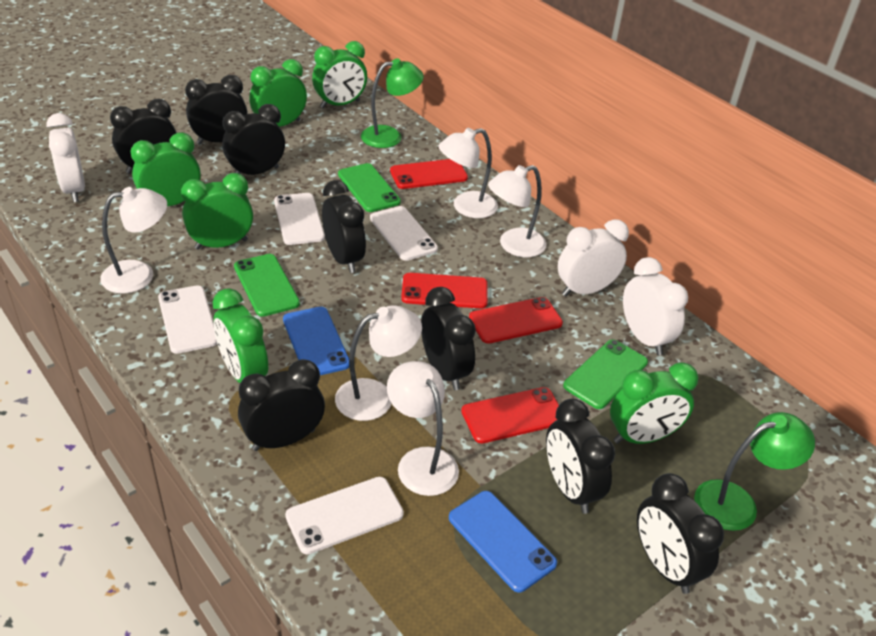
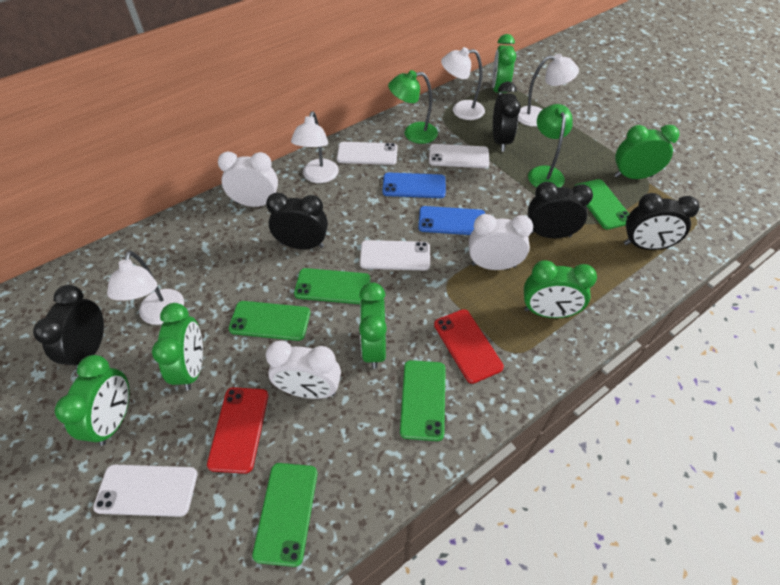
black clock: [110,99,177,174] [185,75,248,144] [222,104,285,175] [238,359,325,451] [322,180,366,273] [421,287,476,390] [546,398,615,514] [637,473,724,594] = 8 -> [33,285,104,370] [266,192,328,249] [493,82,521,152] [528,182,593,238] [624,193,699,250] = 5
green phone: [234,254,300,317] [338,163,401,212] [563,340,648,409] = 3 -> [229,301,310,341] [252,463,318,567] [294,268,370,304] [400,360,446,441] [575,179,629,230] = 5
red phone: [390,159,468,189] [401,273,488,309] [461,387,559,444] [469,297,563,344] = 4 -> [207,387,268,474] [434,309,504,384] = 2
white lamp: [100,187,167,294] [335,305,422,421] [387,361,459,496] [438,128,498,218] [488,165,547,257] = 5 -> [107,251,184,325] [291,111,339,183] [441,47,485,120] [518,54,579,127] = 4

